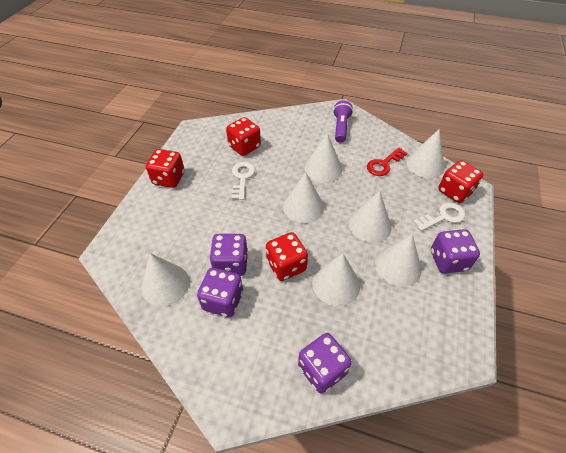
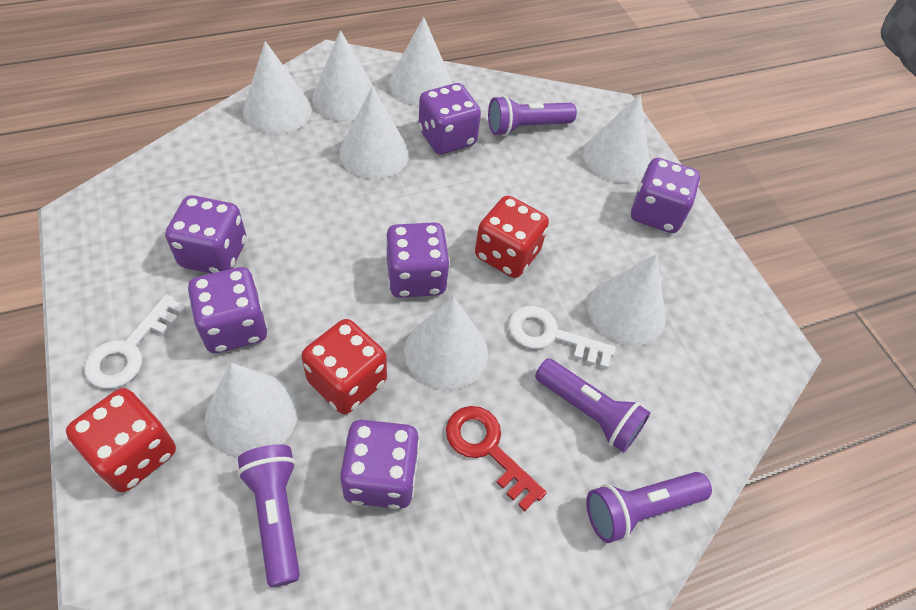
purple dice: [197,268,243,317] [209,234,248,276] [298,333,352,393] [431,229,480,273] = 4 -> [165,195,246,274] [188,267,268,353] [340,420,420,509] [386,222,450,298] [418,83,481,155] [631,158,700,233] = 6
purple flashlight: [333,101,353,143] = 1 -> [237,444,300,587] [488,96,577,136] [535,358,651,453] [586,472,712,543] = 4
red dice: [146,149,185,188] [226,117,261,156] [266,232,308,281] [438,160,483,203] = 4 -> [66,388,176,492] [301,319,387,414] [475,195,549,278] = 3
white cone: [141,253,189,306] [283,172,324,223] [305,133,342,183] [312,253,360,306] [349,191,392,243] [375,234,422,287] [406,129,445,178] = 7 -> [205,363,298,457] [243,41,312,134] [312,30,378,122] [339,86,409,179] [389,17,452,106] [404,296,488,390] [583,94,650,183] [588,254,666,346] = 8

